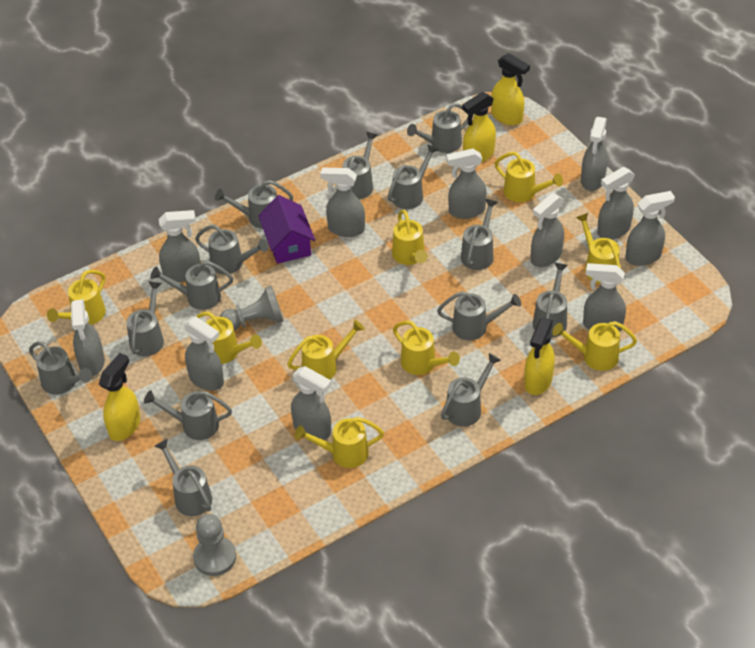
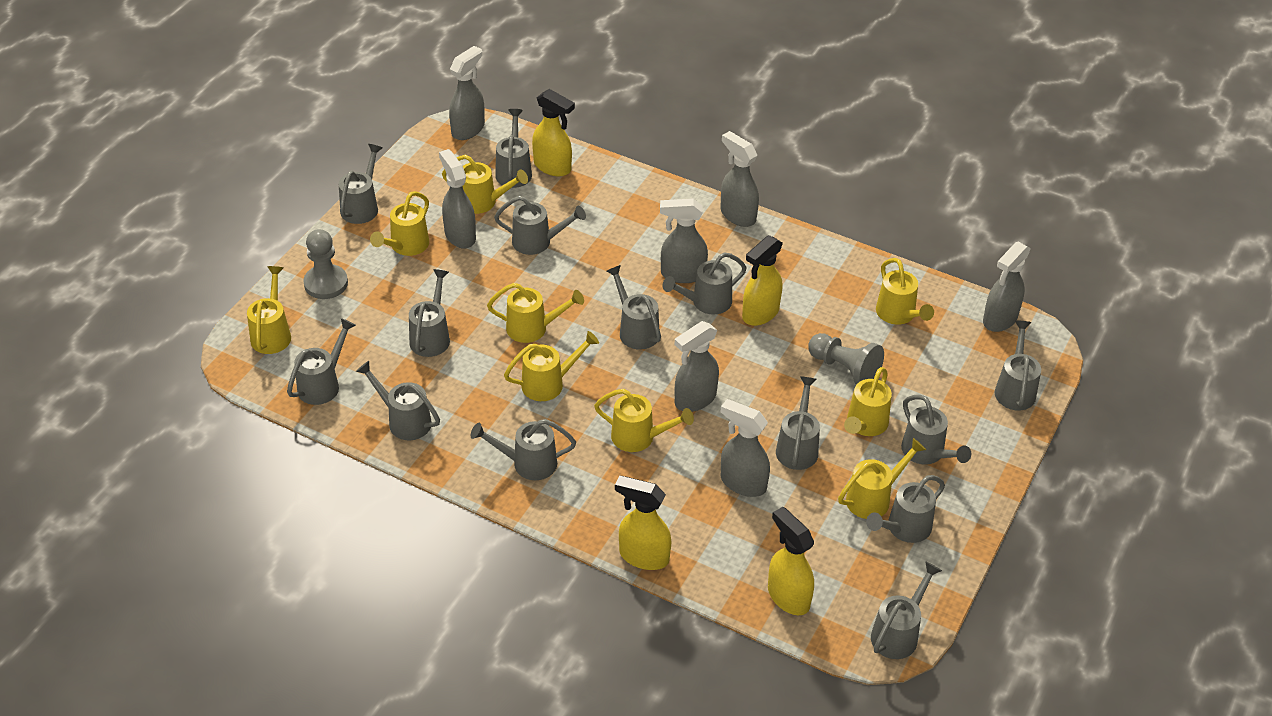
grey spray bottle: [71,299,105,376] [159,210,200,282] [184,316,224,391] [291,366,332,440] [320,168,365,237] [446,149,487,219] [531,193,564,267] [581,117,608,191] [583,263,626,332] [597,167,635,239] [625,191,675,266] = 11 -> [439,149,476,249] [449,46,485,140] [660,198,708,283] [675,321,719,412] [720,131,759,227] [720,399,770,497] [983,242,1031,332] = 7
purple house: [258,195,315,264] = 1 -> none = 0

